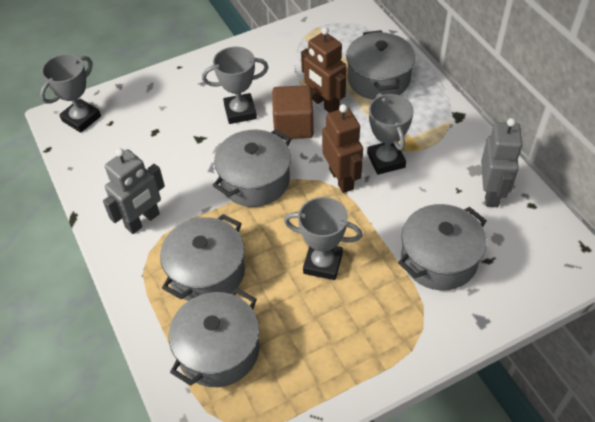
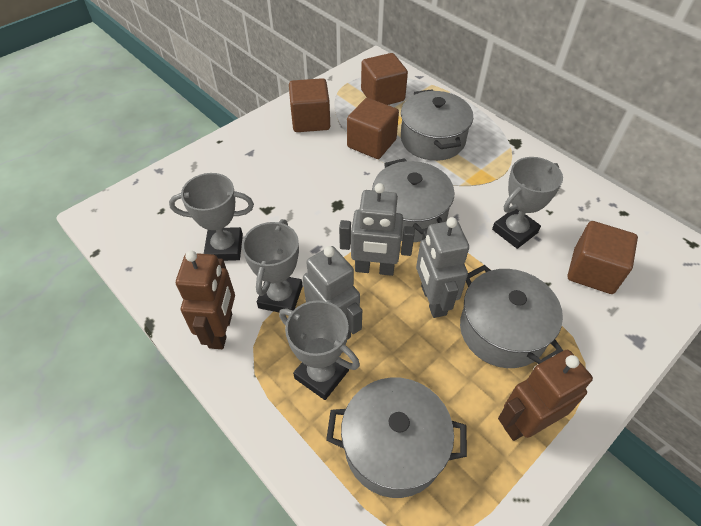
brown cube: [272,85,314,139] = 1 -> [289,78,330,132] [347,98,399,159] [361,53,408,105] [568,221,638,294] = 4
grey pot: [160,214,245,301] [169,288,259,387] [212,129,291,207] [346,30,415,100] [398,204,487,291] = 5 -> [326,377,467,498] [372,158,454,242] [401,89,473,161] [460,265,563,368] = 4
grey robot: [103,148,165,234] [481,118,523,207] = 2 -> [303,246,362,340] [339,183,415,276] [416,217,469,318] = 3

